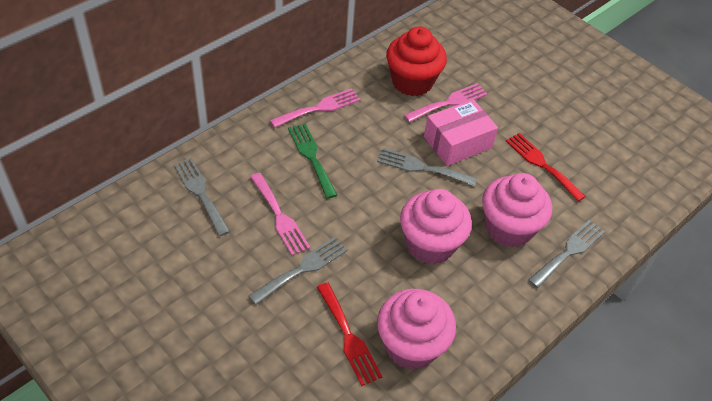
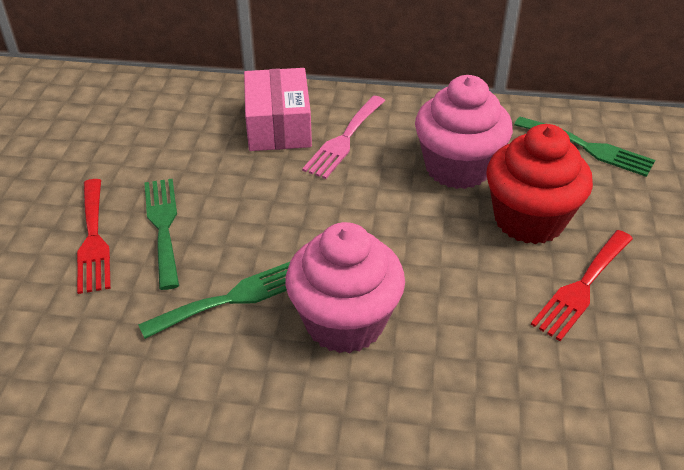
green fork: [288,123,337,199] = 1 -> [138,262,290,339] [144,179,179,290] [514,117,655,177] = 3
grey fork: [174,157,230,236] [249,237,348,305] [377,148,477,187] [528,220,605,288] = 4 -> none = 0
pink cupcake: [377,289,456,370] [400,189,472,264] [482,173,552,248] = 3 -> [286,222,405,353] [415,75,513,189] = 2
pink fork: [250,173,310,256] [270,88,360,128] [404,83,488,122] = 3 -> [302,96,385,179] = 1

